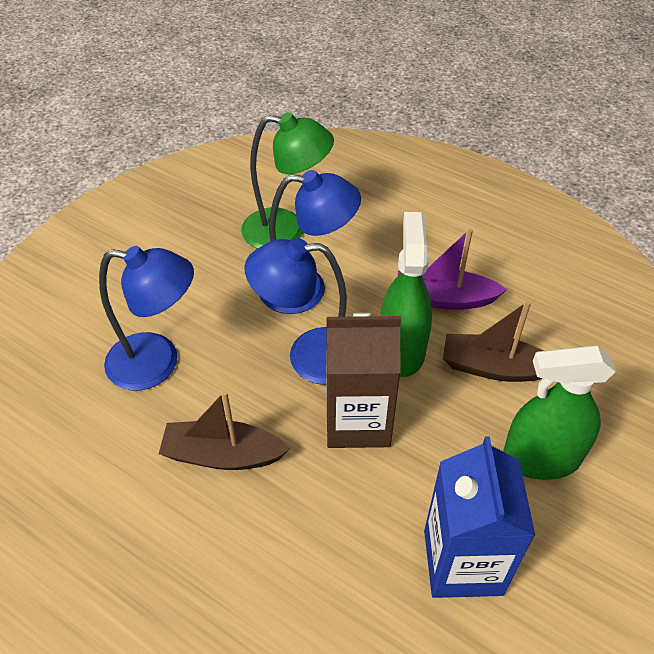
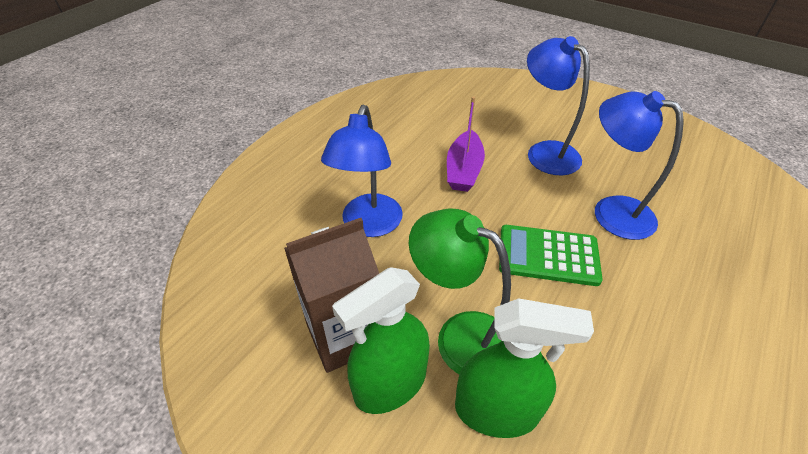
blue carton: [424,436,536,598] = 1 -> none = 0
brown boat: [159,391,290,470] [443,301,543,382] = 2 -> none = 0
green calculator: none = 0 -> [499,225,603,286] = 1

